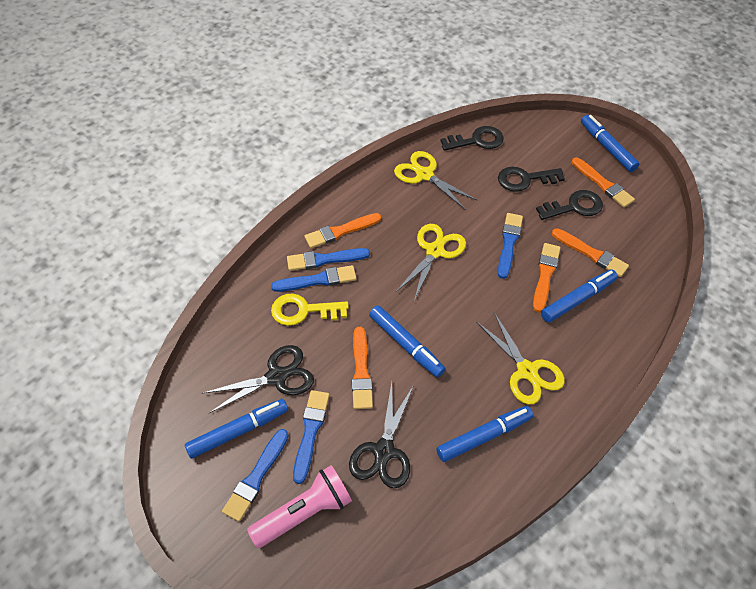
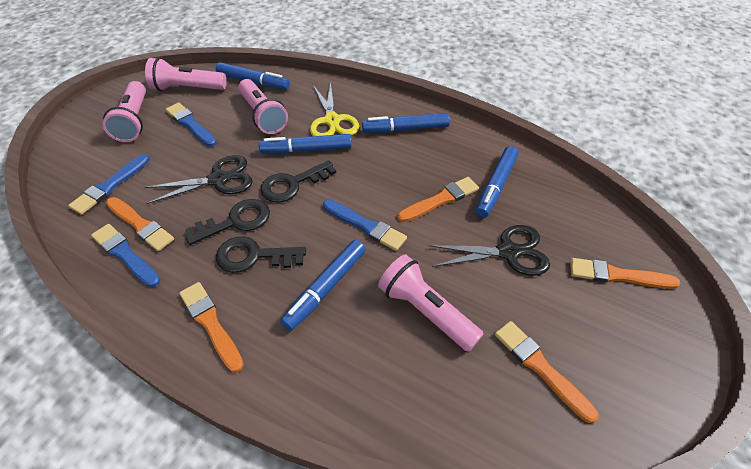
blue brush: [222,429,289,522] [271,265,357,292] [287,248,370,271] [293,390,329,484] [498,213,523,279] = 5 -> [68,154,150,215] [91,224,160,287] [166,103,217,147] [323,200,407,251] = 4
pink flashlight: [247,465,352,548] = 1 -> [103,81,146,142] [145,57,227,91] [238,79,288,134] [378,254,484,352] = 4
yellow key: [271,293,349,326] = 1 -> none = 0
yellow scissors: [394,151,478,210] [396,224,466,301] [476,312,565,404] = 3 -> [310,81,359,136] = 1

